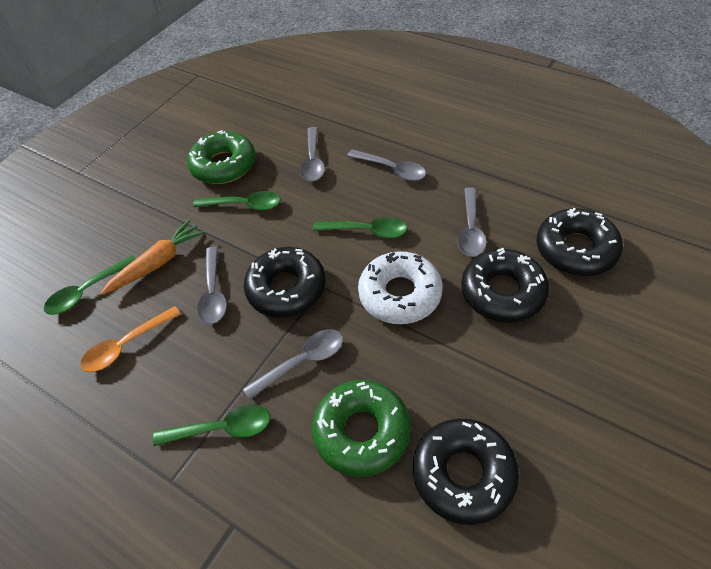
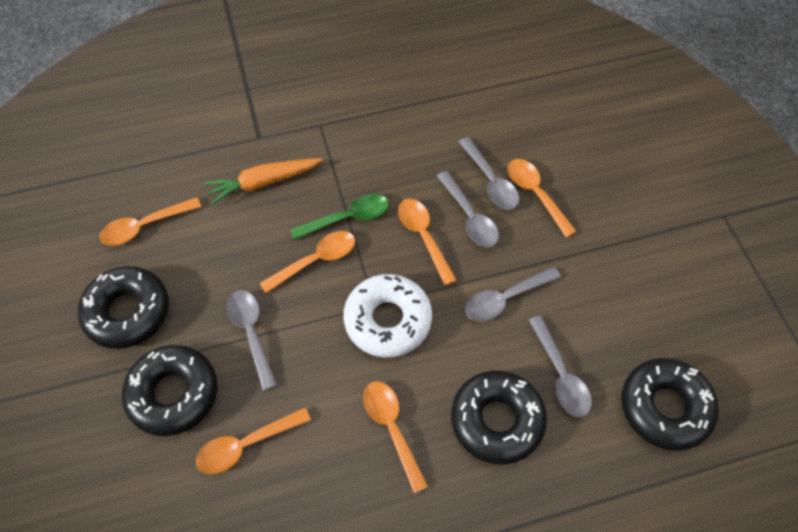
green donut: [187,130,256,184] [312,380,411,477] = 2 -> none = 0
green spoon: [44,255,136,315] [153,405,270,446] [193,191,280,211] [313,217,407,238] = 4 -> [290,194,389,240] = 1
orange spoon: [80,306,181,372] = 1 -> [99,197,201,246] [196,407,311,474] [259,231,355,293] [363,381,428,493] [398,199,457,286] [508,159,577,238] = 6

